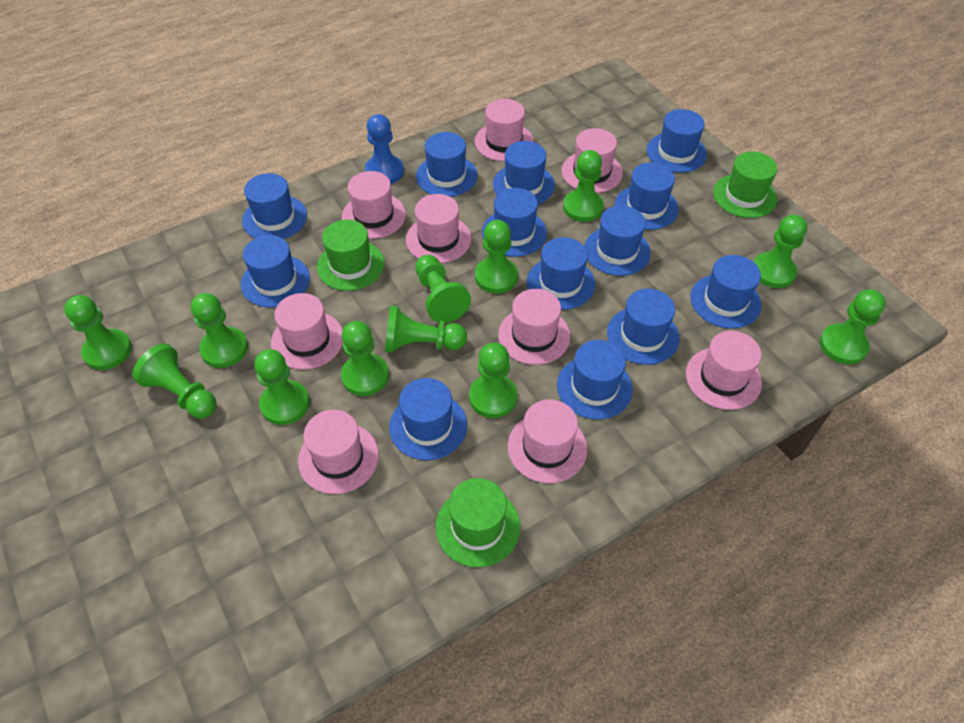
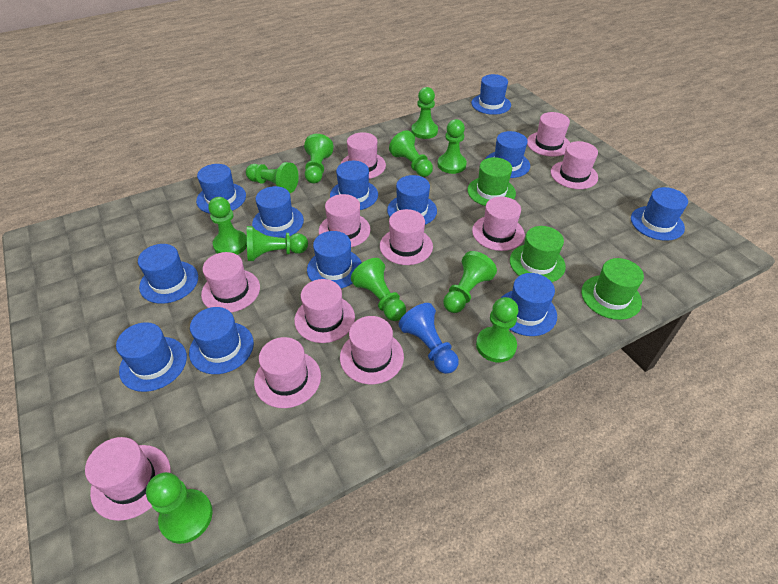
blue hat: [241,235,310,308] [242,173,307,239] [389,378,467,460] [416,132,477,197] [482,188,547,257] [493,141,555,204] [527,237,595,310] [557,340,633,419] [584,205,651,276] [607,289,680,365] [615,162,679,230] [647,109,707,173] [690,255,762,329] = 13 -> [116,322,187,392] [138,244,198,304] [189,307,254,374] [196,164,246,214] [252,186,304,238] [307,231,362,288] [330,161,378,210] [387,175,437,225] [471,74,511,115] [485,131,530,178] [501,273,557,336] [631,187,688,241] = 12
green pawn: [64,295,132,370] [132,343,217,419] [191,293,248,368] [254,349,310,425] [341,321,389,396] [385,305,467,353] [415,255,471,323] [469,343,517,418] [475,220,518,293] [563,150,604,222] [754,215,807,288] [820,289,886,364] = 12 -> [146,472,213,544] [208,197,247,255] [246,162,299,194] [247,226,308,261] [304,134,334,184] [351,258,406,321] [389,130,433,177] [411,87,438,139] [437,119,467,174] [443,251,497,313] [476,297,518,362] = 11
pink hat: [271,293,343,370] [298,410,379,494] [342,171,406,239] [406,194,471,263] [475,99,534,162] [498,289,570,365] [508,399,587,483] [562,128,623,193] [686,331,762,410] = 9 -> [85,437,171,521] [201,252,260,313] [254,337,321,408] [294,279,355,343] [319,194,371,247] [340,316,404,384] [341,132,386,179] [380,209,433,265] [472,197,525,251] [527,112,570,157] [551,141,598,189] = 11

